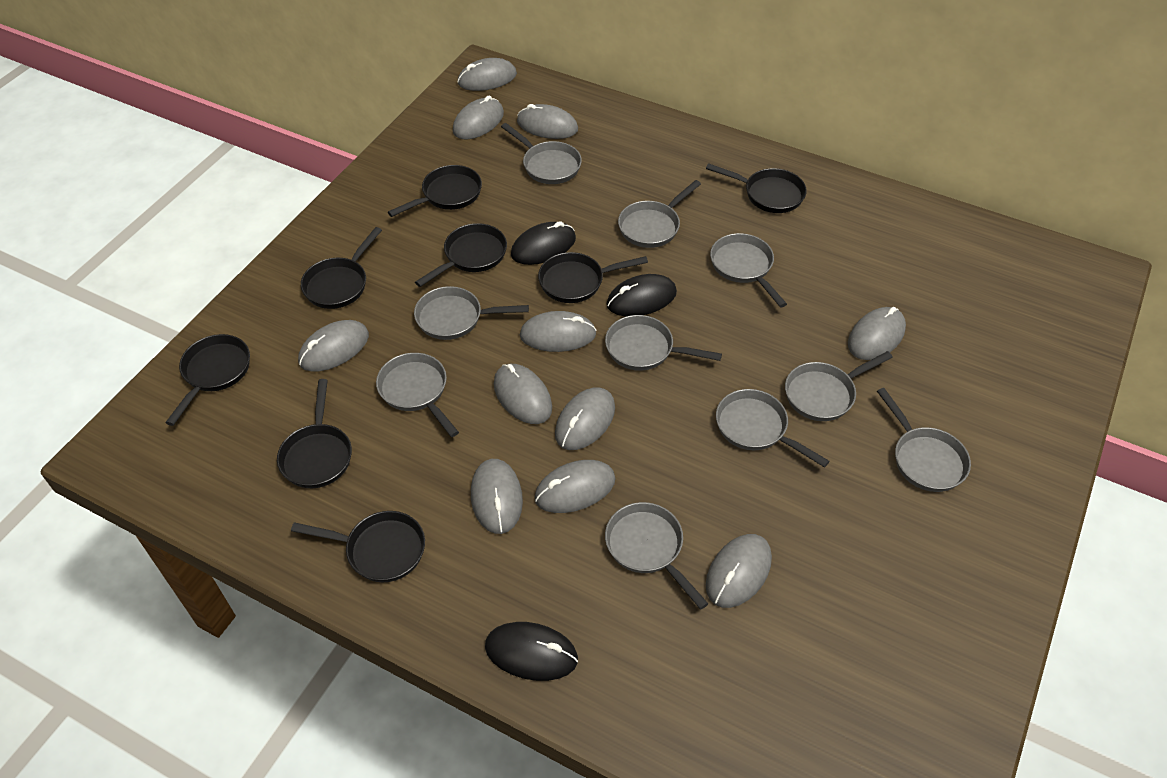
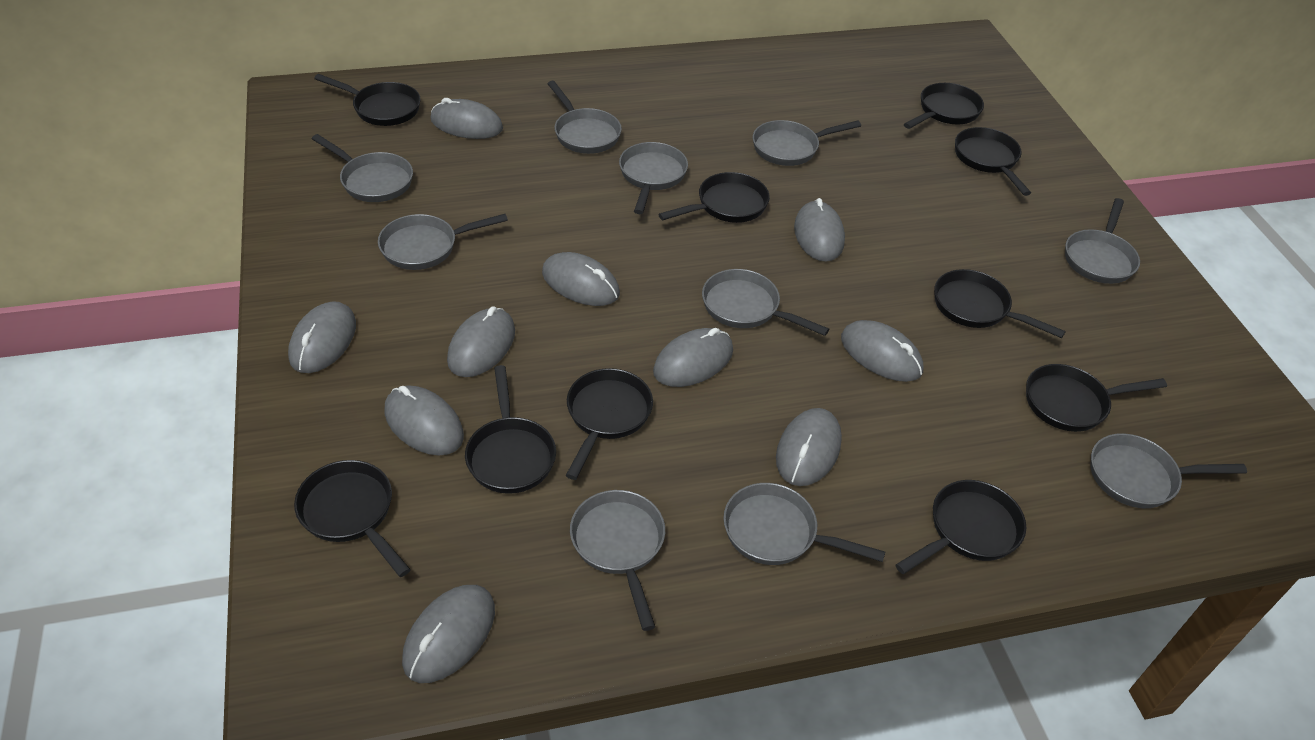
black mouse: [485,622,578,681] [511,221,576,265] [607,274,677,317] = 3 -> none = 0
black pan: [165,334,250,426] [277,379,352,488] [291,511,425,582] [301,227,382,309] [388,165,482,217] [415,223,507,287] [538,252,648,303] [706,163,807,213] = 8 -> [294,460,411,577] [314,74,421,126] [465,365,556,494] [566,368,653,480] [658,172,770,223] [895,480,1026,574] [904,83,984,129] [934,269,1066,338] [955,127,1031,196] [1026,364,1167,432] = 10
grey mouse: [298,320,369,372] [453,96,504,139] [457,58,517,91] [471,459,523,534] [494,364,552,424] [517,104,578,139] [520,311,597,352] [534,460,616,513] [555,387,615,450] [706,534,772,608] [848,307,906,360] = 11 -> [288,301,356,373] [385,385,464,456] [402,585,495,683] [430,98,503,139] [447,306,515,377] [542,252,620,306] [653,328,733,387] [776,408,842,486] [794,198,845,262] [841,320,923,382] = 10

